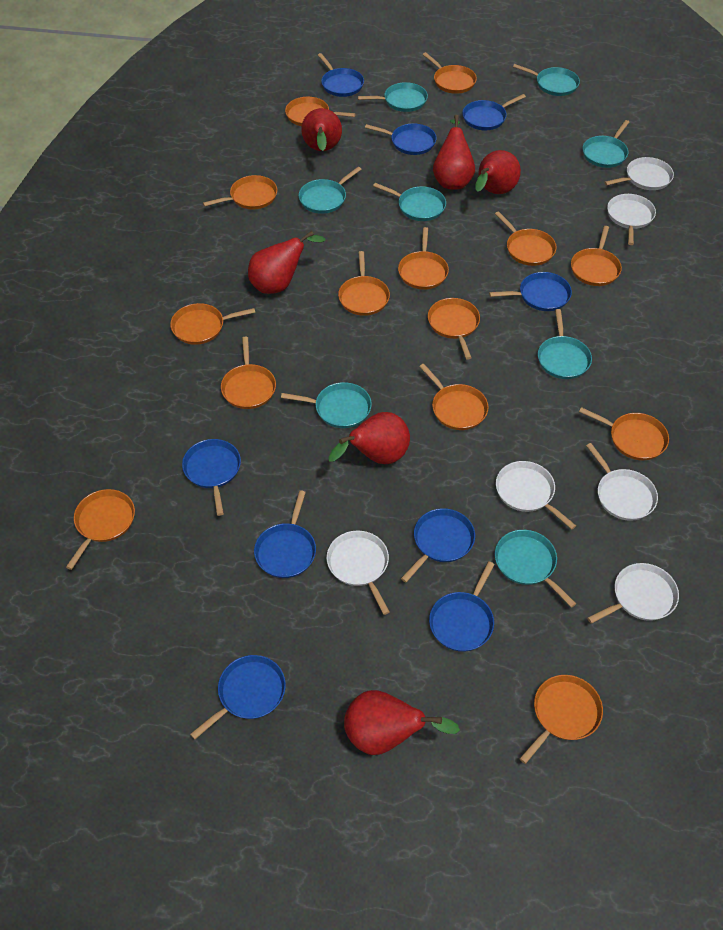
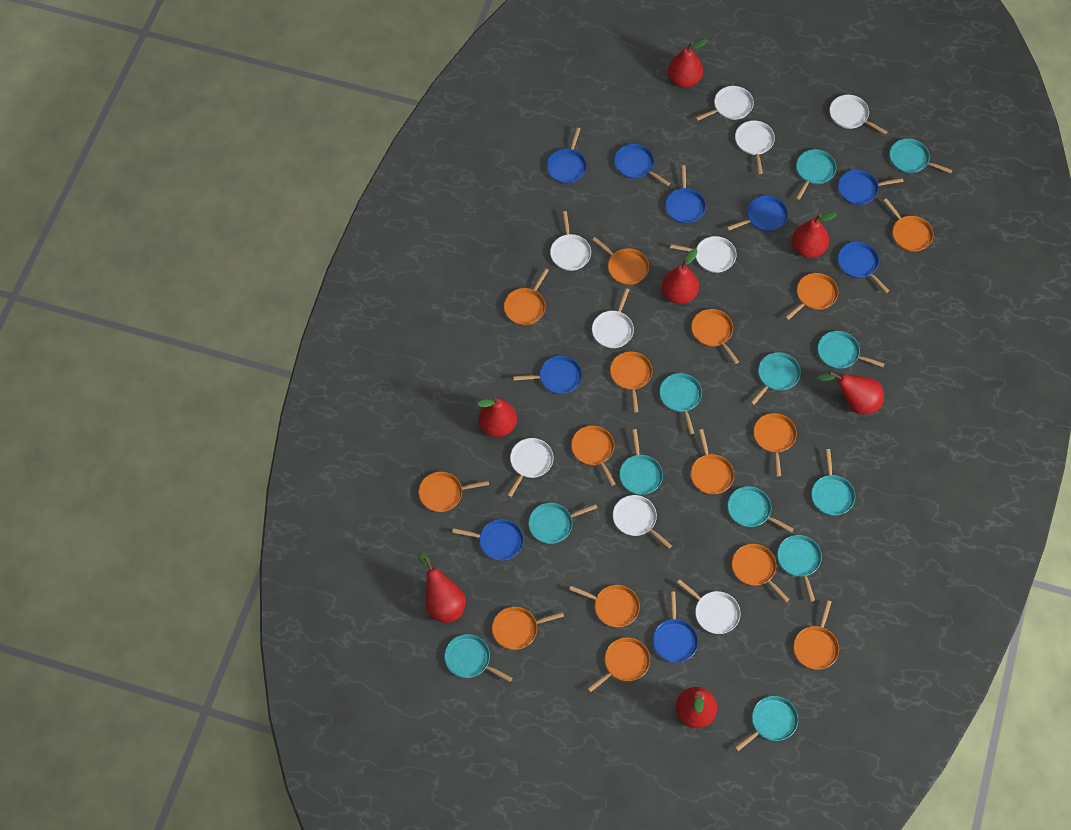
orange pan: [66,489,135,570] [170,303,255,345] [203,175,277,209] [221,337,276,409] [285,97,356,126] [338,251,390,316] [398,227,449,290] [419,364,489,430] [423,52,477,94] [428,298,480,360] [495,211,557,266] [519,675,603,764] [571,226,622,286] [579,407,669,460] = 14 -> [418,472,489,512] [492,607,564,650] [504,268,549,325] [569,585,640,627] [571,426,616,486] [587,637,650,692] [592,237,649,285] [610,351,652,413] [691,309,739,364] [691,429,734,495] [732,544,789,602] [754,413,797,476] [785,273,838,320] [794,600,839,670] [883,198,934,252] = 15
red pear: [248,231,325,294] [301,108,342,151] [328,412,410,464] [344,690,460,755] [433,115,475,190] [475,150,521,194] = 6 -> [418,553,466,623] [478,396,517,437] [662,249,699,304] [668,39,708,88] [675,687,717,728] [792,212,837,258] [817,372,884,415] = 7
turquoise pan: [281,382,372,428] [299,167,361,214] [358,82,428,112] [373,183,446,221] [495,530,576,608] [513,64,580,96] [538,309,592,379] [582,120,629,168] = 8 -> [444,634,512,682] [528,503,597,544] [619,429,663,495] [659,373,702,434] [727,486,794,533] [735,696,798,751] [750,352,801,405] [777,535,822,602] [796,149,836,200] [811,449,855,516] [818,331,885,369] [889,138,952,173] = 12
white pan: [326,531,390,615] [496,461,576,529] [586,443,658,521] [587,563,679,624] [604,157,674,190] [607,194,656,245] = 6 -> [507,438,554,497] [550,211,591,271] [592,288,634,348] [613,495,672,549] [670,236,737,273] [677,579,741,634] [696,86,754,121] [735,120,775,174] [830,95,888,135] = 9

